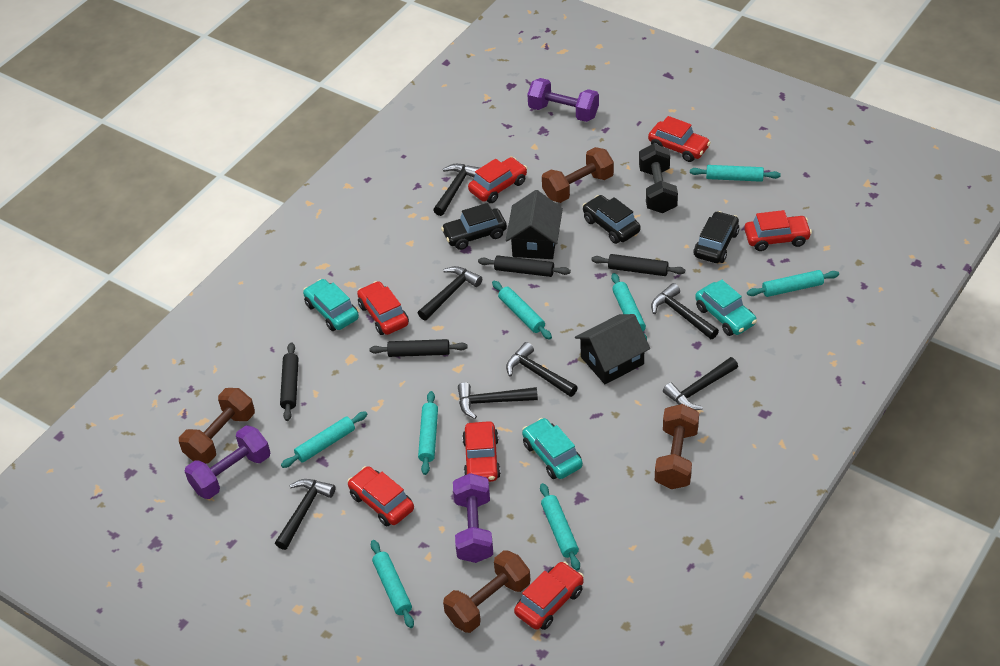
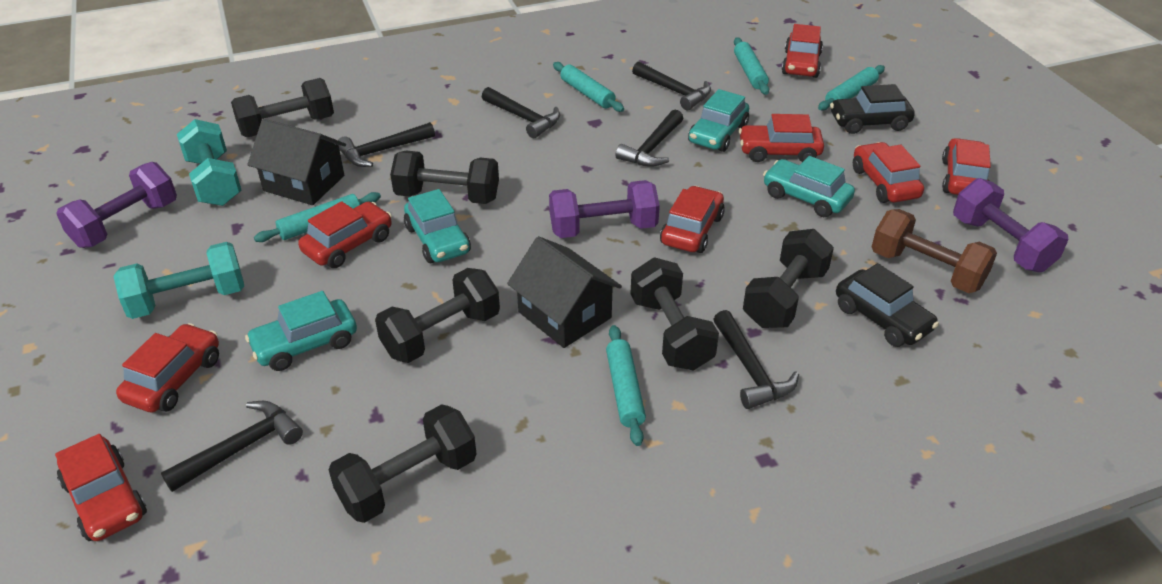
black car: [441,203,507,250] [583,195,641,244] [693,211,739,263] = 3 -> [830,84,915,134] [836,263,939,347] = 2
black dumbbell: [639,144,678,213] = 1 -> [231,78,334,137] [329,404,476,523] [375,268,500,363] [390,151,499,204] [630,258,719,371] [743,229,834,328] = 6
black hammer: [275,479,335,550] [418,266,482,321] [433,164,480,216] [458,382,538,419] [506,342,578,397] [651,283,719,339] [663,357,738,410] = 7 -> [161,401,303,492] [338,122,435,167] [482,87,560,138] [615,110,683,167] [632,61,711,110] [713,310,799,409] = 6
black rolling pin: [280,342,299,421] [369,339,467,357] [478,255,571,277] [591,254,685,276] = 4 -> none = 0
brown dumbbell: [179,388,255,464] [443,550,530,633] [542,147,614,203] [655,404,699,489] = 4 -> [872,209,997,293] = 1
red car: [347,466,414,526] [357,281,409,335] [462,421,501,482] [468,157,527,203] [514,561,584,630] [648,116,711,162] [744,210,812,251] = 7 -> [55,434,147,541] [116,323,219,413] [298,201,392,268] [660,186,725,253] [739,114,824,162] [782,24,823,78] [853,142,924,203] [942,138,991,195] = 8
turquoise car: [303,279,359,331] [522,418,583,479] [695,280,757,336] = 3 -> [245,291,357,371] [404,189,471,263] [688,89,749,152] [763,156,855,217] = 4
turquoise dumbbell: none = 0 -> [113,242,244,319] [177,119,242,206] = 2
turquoise rolling pin: [281,411,367,468] [371,540,414,628] [418,391,438,475] [492,281,552,340] [540,483,580,571] [611,273,647,340] [690,165,781,182] [747,270,839,297] = 8 -> [254,192,381,242] [553,62,624,112] [606,325,646,446] [734,37,769,95] [818,65,885,111] = 5

